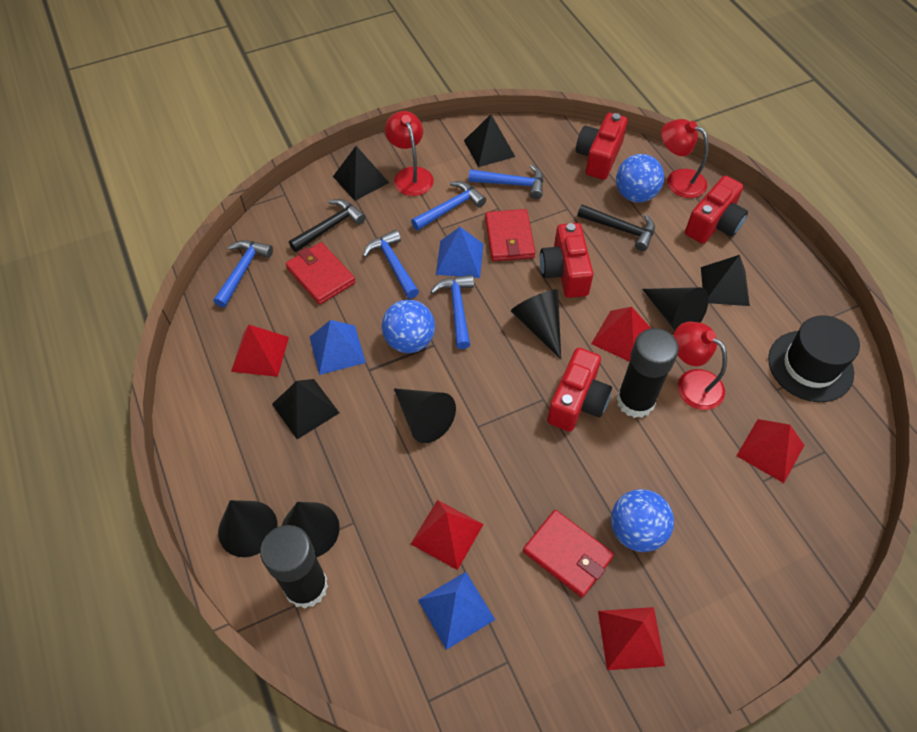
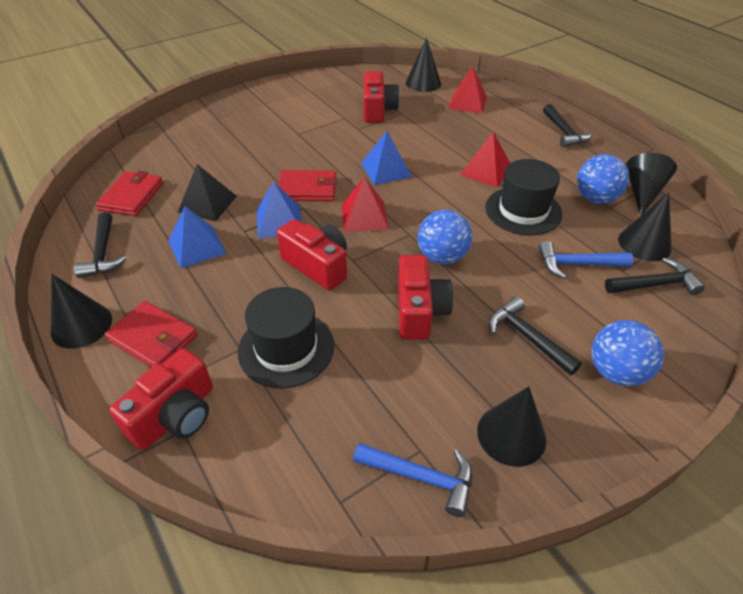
black glue stick: [260,525,328,609] [616,328,679,418] = 2 -> none = 0
black hammer: [289,199,366,252] [577,204,655,251] = 2 -> [74,212,127,278] [489,296,582,375] [543,104,593,147] [605,257,705,295] = 4
black hat: [768,315,860,402] = 1 -> [238,287,334,388] [485,159,563,235] = 2
black pyramid: [272,379,339,439] [333,146,389,201] [464,114,515,167] [701,255,750,306] = 4 -> [178,164,237,221] = 1
blue hammer: [213,240,273,308] [363,230,419,298] [411,181,486,231] [430,275,474,349] [469,164,544,199] = 5 -> [353,443,472,517] [539,241,633,279] = 2
red lamp: [385,111,434,196] [661,119,709,198] [674,321,727,410] = 3 -> none = 0
red pyramid: [231,325,289,377] [411,500,484,570] [591,307,651,362] [598,607,665,670] [736,419,804,483] = 5 -> [342,177,389,232] [448,66,487,114] [460,132,510,187] = 3

